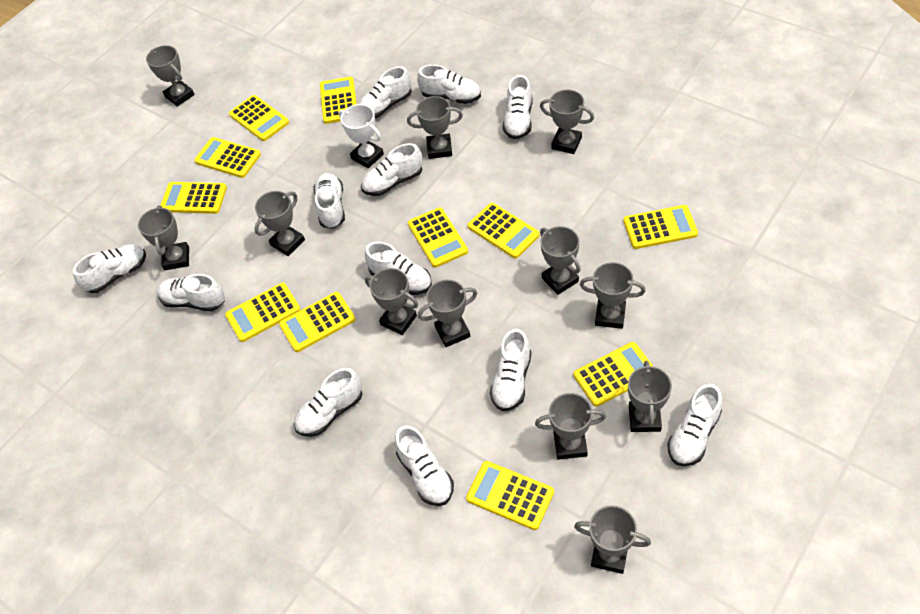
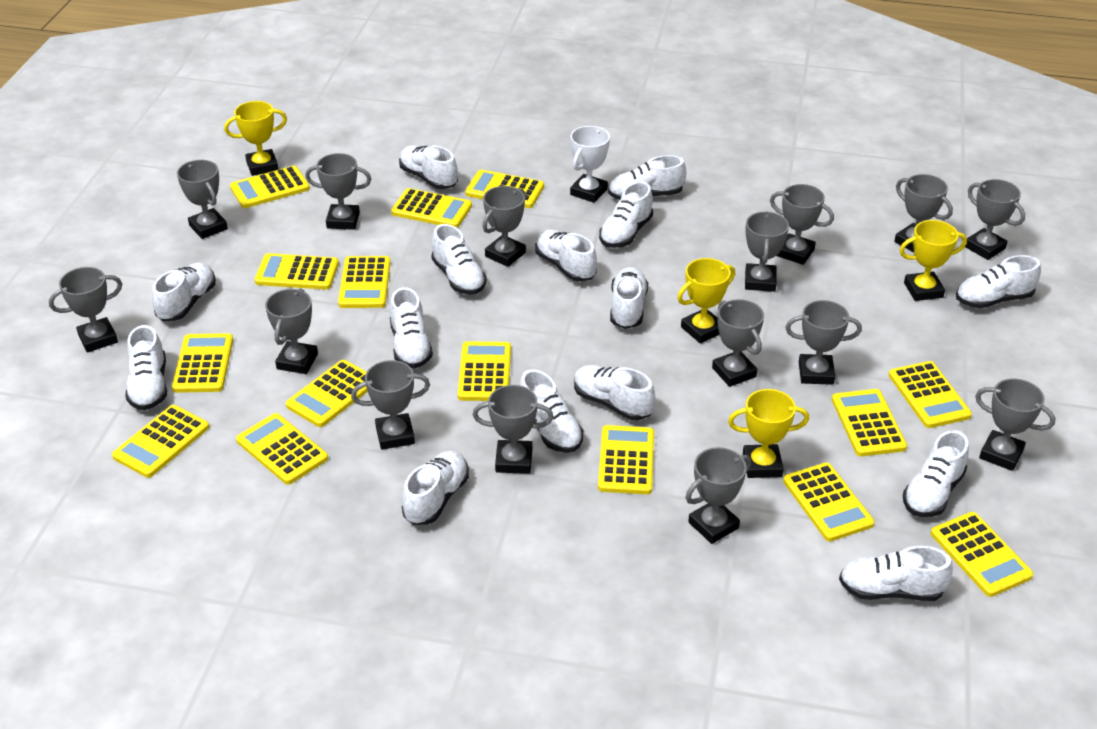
grey trophy: [138,206,189,270] [146,45,195,107] [254,191,305,256] [365,268,418,335] [407,96,463,159] [418,280,477,347] [535,393,606,460] [540,90,594,154] [540,226,581,295] [574,505,651,574] [580,262,646,329] [628,360,672,432] = 12 -> [49,267,122,353] [177,160,228,239] [265,288,318,374] [305,153,371,230] [351,360,430,450] [473,385,554,474] [483,186,526,267] [686,447,751,544] [712,299,764,387] [745,211,789,292] [770,184,834,265] [785,300,862,385] [894,174,953,252] [965,179,1025,260] [975,379,1055,471] = 15
white shoe: [73,244,146,293] [157,274,225,311] [294,368,362,437] [313,173,345,229] [359,66,412,118] [361,143,423,196] [365,242,432,295] [395,426,454,506] [417,65,481,104] [490,329,531,411] [503,75,532,139] [667,384,722,466] = 12 -> [125,325,167,410] [152,262,216,321] [390,287,433,369] [399,145,458,189] [402,450,469,525] [431,224,487,295] [519,369,583,453] [535,230,597,281] [574,365,655,420] [599,181,653,248] [608,155,686,200] [610,267,648,329] [839,546,953,601] [903,430,969,517] [956,255,1041,308] = 15
yellow calculator: [160,182,227,214] [194,137,261,178] [225,283,301,342] [229,95,289,141] [279,292,356,352] [320,77,357,124] [408,207,468,268] [466,461,554,530] [468,203,540,258] [574,342,654,407] [623,205,698,249] = 11 -> [112,405,209,478] [172,333,233,393] [230,166,310,208] [236,413,328,485] [255,253,339,289] [286,360,368,427] [338,256,391,308] [391,188,472,228] [458,341,511,401] [465,170,544,208] [598,425,654,494] [783,463,875,541] [832,389,907,456] [888,361,972,428] [931,512,1033,597] = 15
yellow trophy: none = 0 -> [224,101,287,176] [677,258,735,343] [728,389,809,478] [899,220,967,301] = 4

